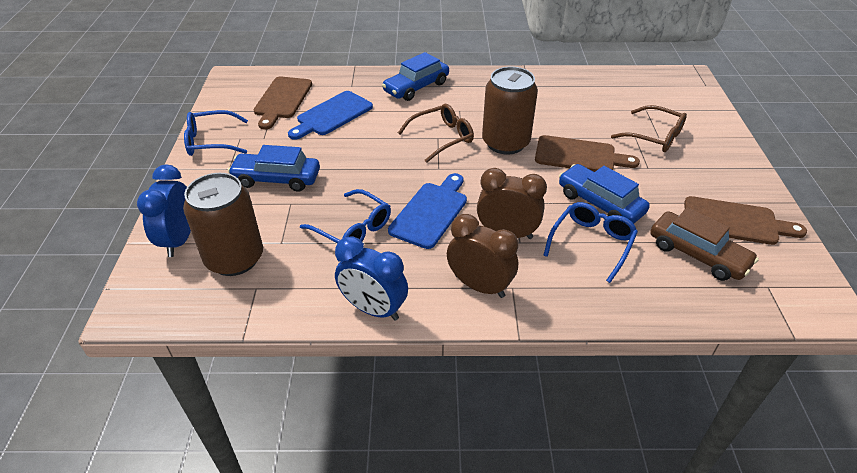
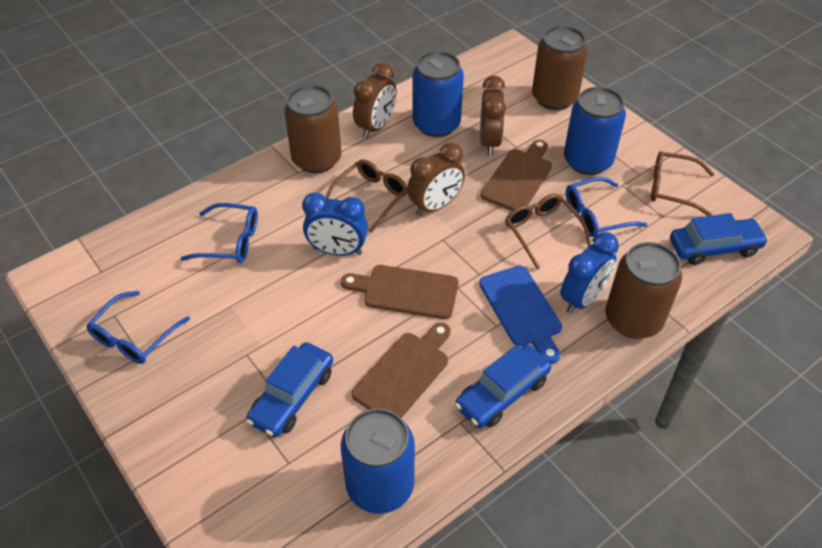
blue can: none = 0 -> [341,408,415,514] [413,51,464,137] [564,87,626,175] = 3
blue cutting board: [288,91,373,140] [388,173,467,249] = 2 -> [479,265,562,364] = 1
brown can: [183,173,263,276] [482,67,538,155] = 2 -> [284,85,342,173] [532,26,588,110] [605,242,682,339] = 3
brown car: [650,207,759,281] = 1 -> none = 0
brown clock: [447,214,518,298] [477,168,547,239] = 2 -> [353,63,397,139] [407,143,465,216] [480,75,506,155] = 3
brown glasses: [398,104,474,163] [611,105,687,152] = 2 -> [325,159,408,233] [505,194,592,270] [651,151,714,216] = 3

